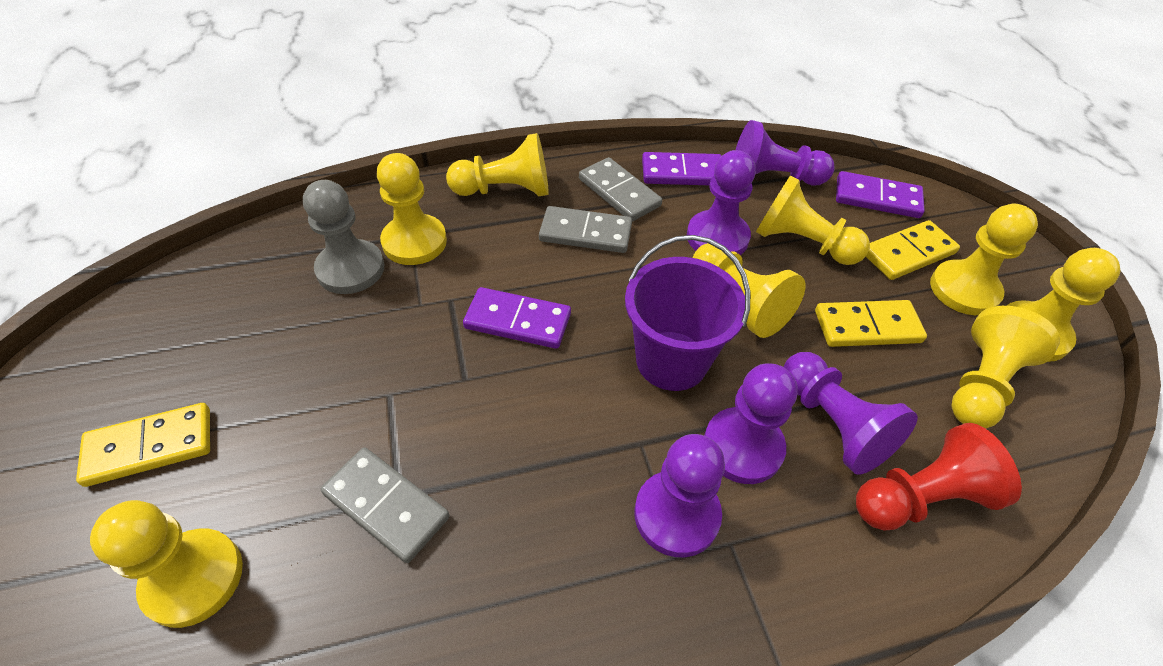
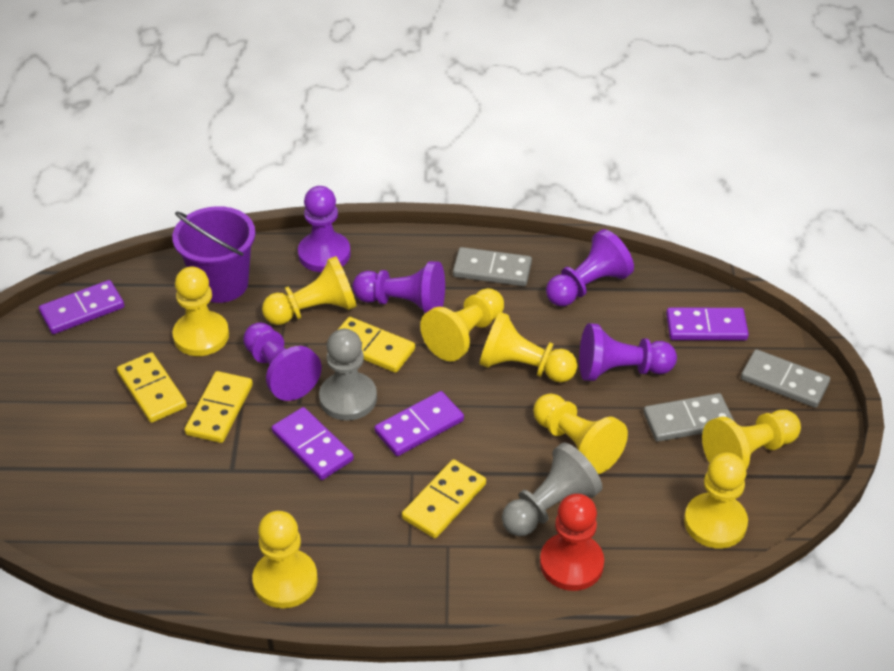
grey pawn: [303,180,384,294] = 1 -> [319,329,377,421] [502,442,602,536] = 2
purple domino: [463,287,571,349] [642,152,721,185] [836,171,925,218] = 3 -> [39,280,124,334] [272,407,354,480] [374,391,464,456] [666,308,749,340] = 4
yellow domino: [76,403,210,487] [815,300,927,347] [866,220,960,280] = 3 -> [117,352,187,423] [185,371,253,443] [338,317,415,373] [402,459,486,538] = 4

